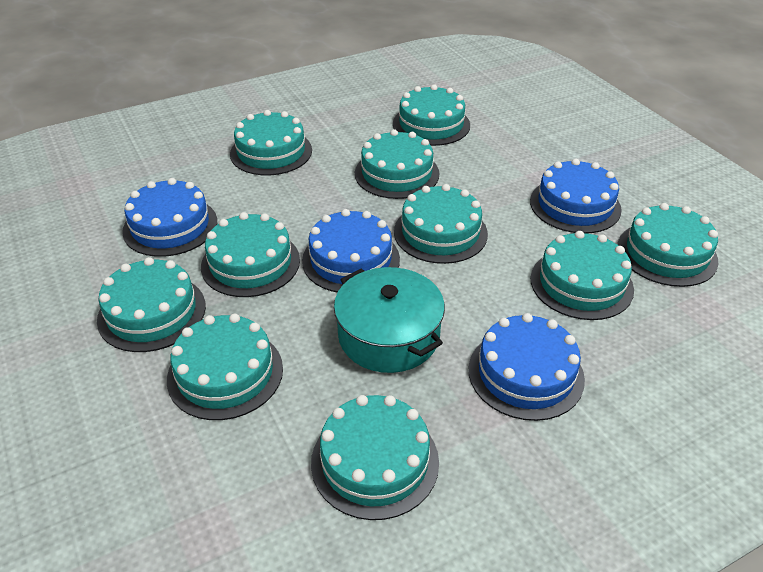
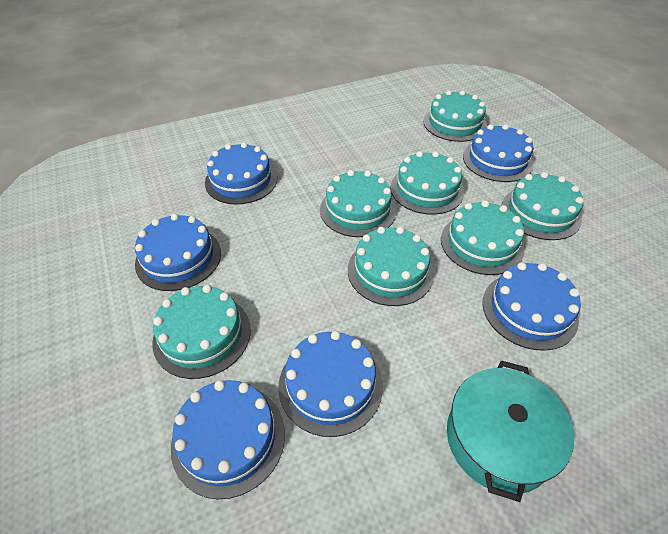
blue cake: [122,178,217,257] [302,209,400,293] [469,313,585,421] [530,158,622,233] = 4 -> [135,214,221,291] [171,380,285,499] [205,142,277,204] [278,331,383,437] [463,124,534,182] [482,262,581,351] = 6
turquoise cake: [97,257,206,352] [167,314,283,420] [201,212,300,297] [230,110,312,175] [311,395,439,520] [355,129,439,199] [393,84,470,146] [394,184,488,264] [530,231,634,320] [618,203,718,287] = 10 -> [152,285,251,379] [320,170,396,237] [348,227,434,306] [390,151,464,215] [423,90,487,142] [441,200,525,275] [502,172,584,240] = 7

